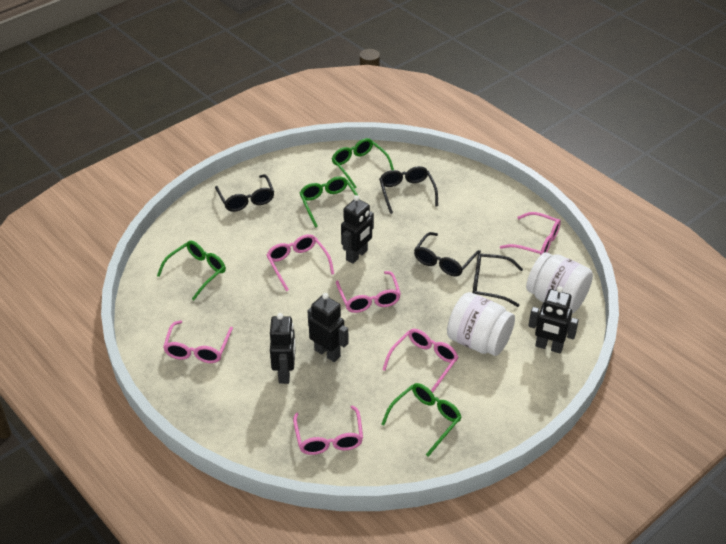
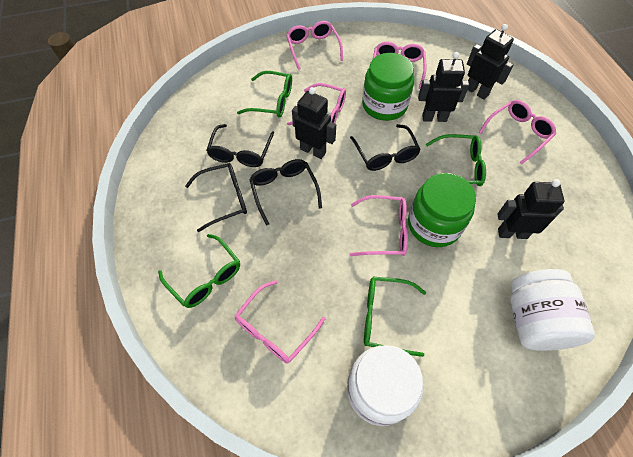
green jar: none = 0 -> [362,53,414,121] [408,173,476,247] = 2

